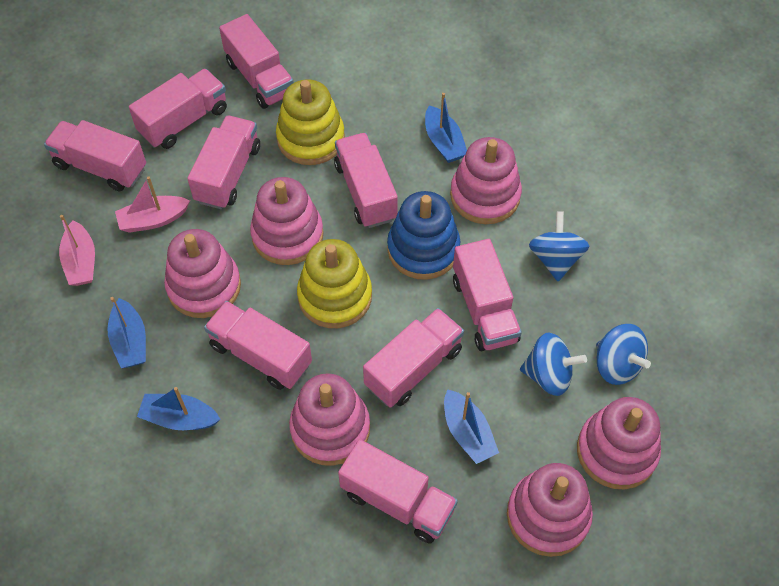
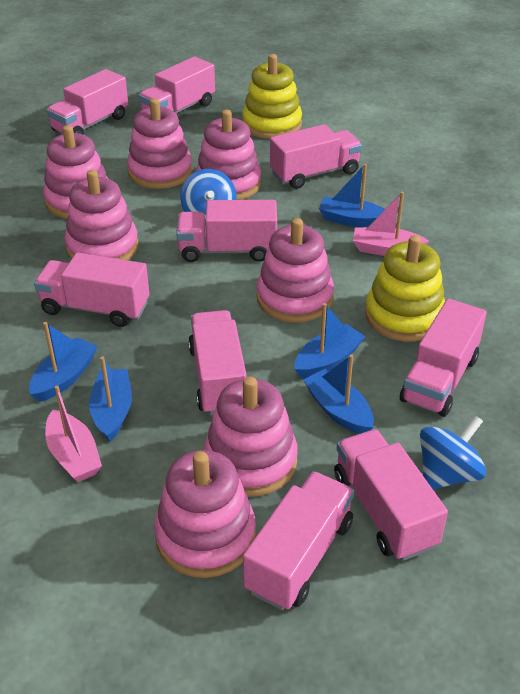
blue boat: [107,297,146,368] [137,387,221,430] [425,93,467,163] [444,389,499,464] = 4 -> [29,322,98,402] [89,356,132,441] [295,303,366,378] [303,354,374,434] [319,164,385,227] = 5
blue spinning top: [520,333,587,396] [529,211,589,281] [596,324,651,385] = 3 -> [180,169,237,225] [420,415,486,490] = 2
blue stacking toy: [387,191,460,280] = 1 -> none = 0
pink stacking toy: [164,229,241,318] [250,177,324,265] [289,373,370,466] [450,137,522,224] [507,463,593,557] [577,397,661,490] = 6 -> [43,125,109,219] [64,170,138,260] [127,98,193,189] [154,450,256,578] [195,110,261,200] [204,376,298,497] [257,218,334,323] = 7

